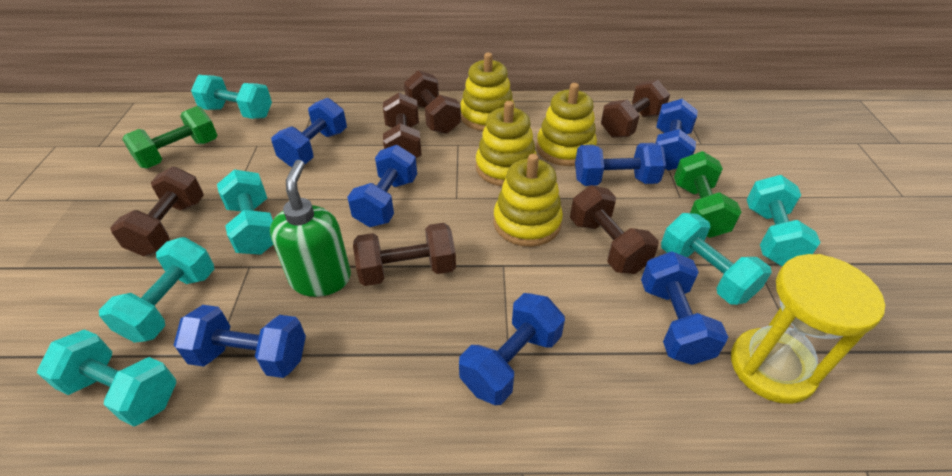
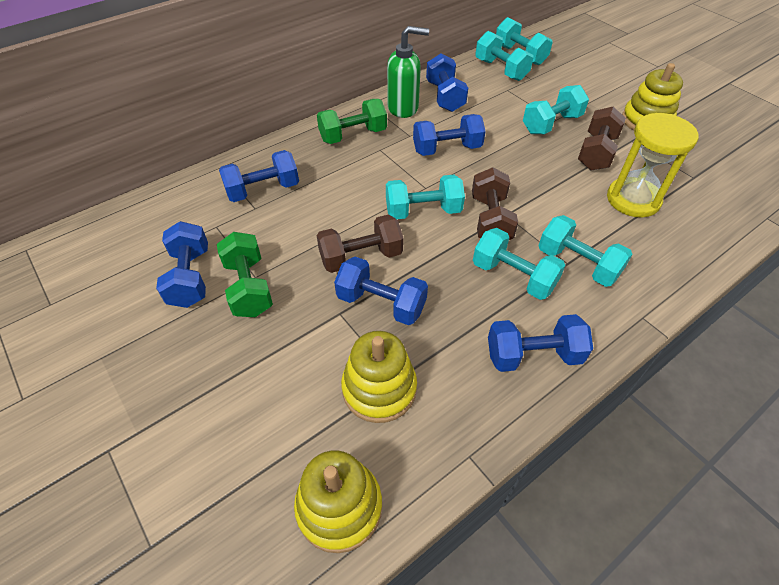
blue dumbbell: [174,305,306,378] [271,98,347,167] [347,145,417,227] [459,293,565,405] [575,143,666,186] [641,251,728,365] [655,99,698,170] = 7 -> [156,221,208,308] [219,150,299,202] [334,256,428,325] [413,114,486,156] [426,53,468,112] [488,314,593,372] = 6
brown dumbbell: [110,167,204,256] [353,223,456,286] [383,93,422,158] [404,70,461,134] [570,185,659,274] [601,80,670,138] = 6 -> [317,215,404,273] [472,168,518,240] [578,107,626,170] = 3
yellow stacking toy: [461,52,515,131] [476,101,537,186] [493,154,563,247] [536,83,597,166] = 4 -> [294,450,382,553] [341,331,417,423] [622,63,683,131] = 3

